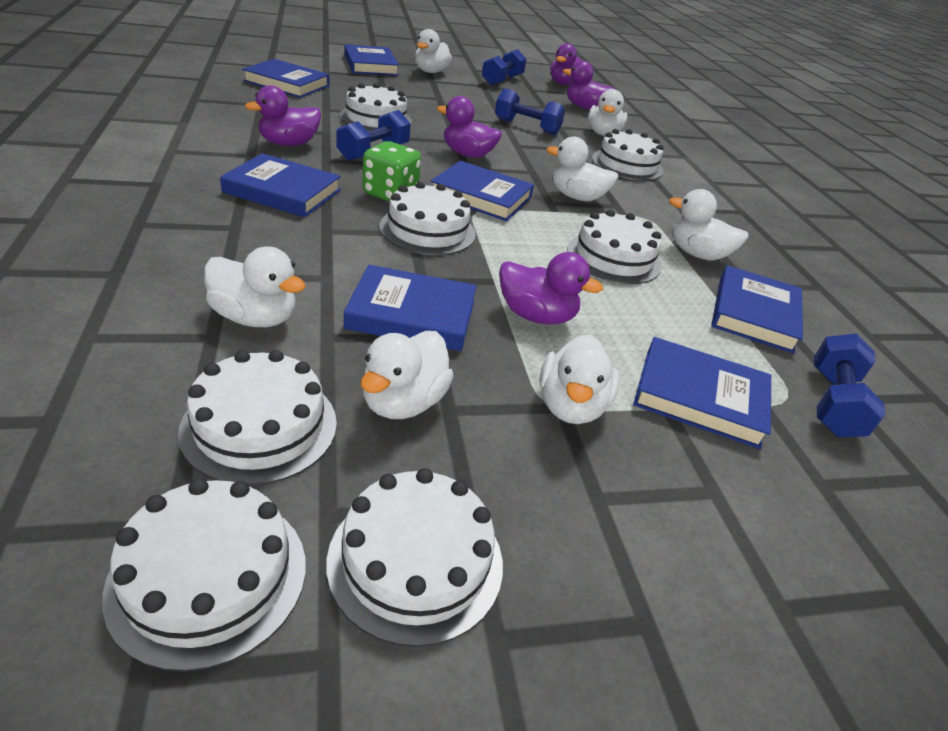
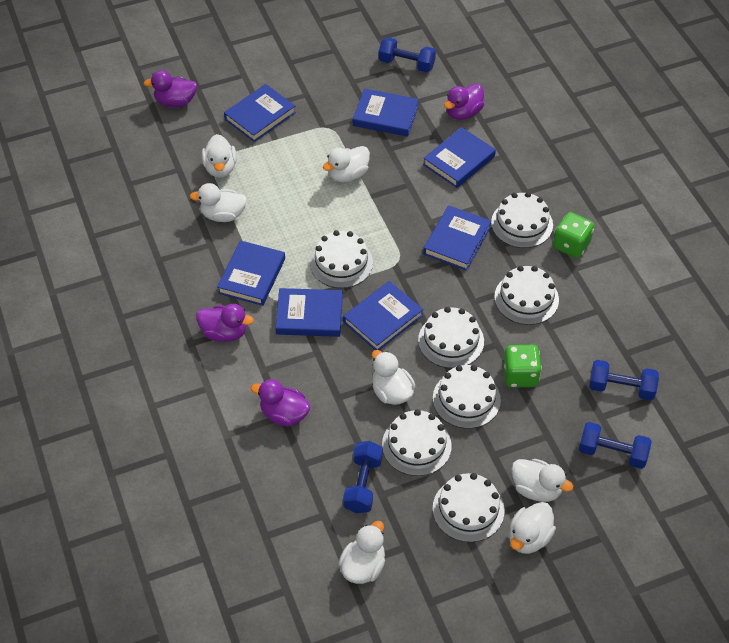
green dice: [362,141,421,202] = 1 -> [503,345,542,388] [553,212,594,258] = 2
purple duck: [245,85,321,146] [437,96,502,158] [499,252,603,324] [550,43,581,85] [563,61,615,110] = 5 -> [143,70,197,107] [196,304,254,342] [251,379,311,427] [444,84,484,120] = 4

